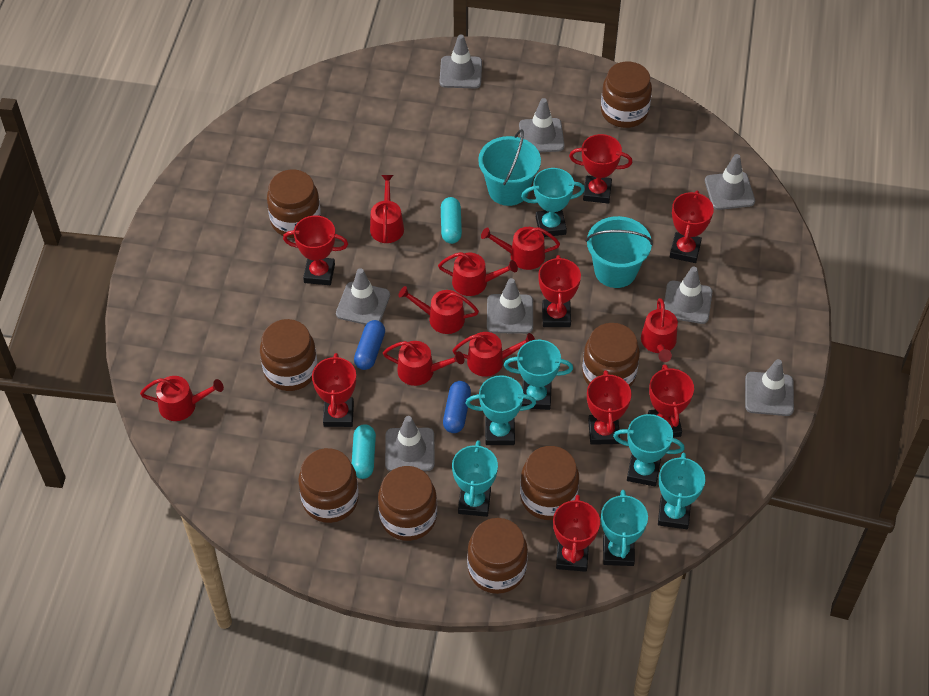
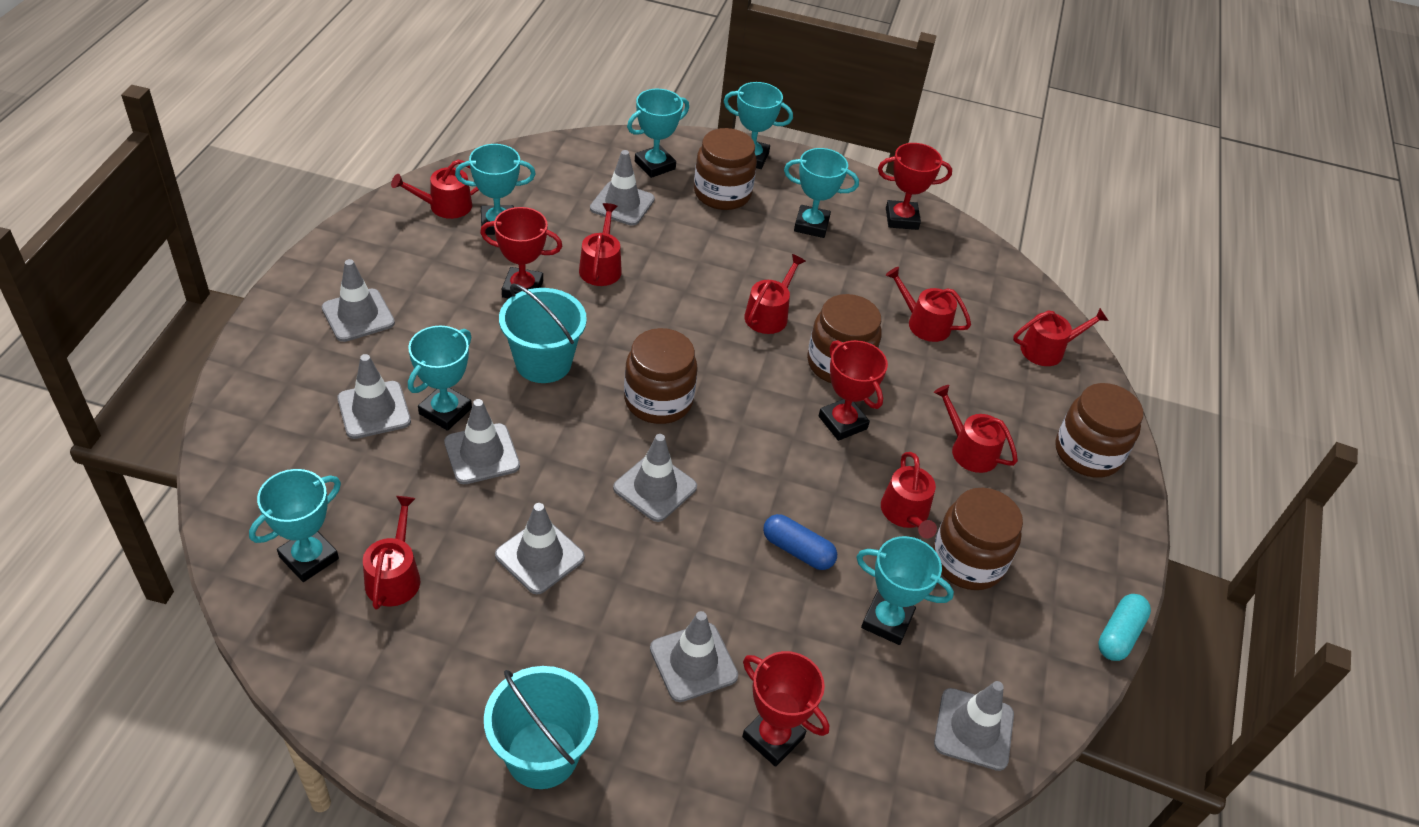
blue capsule: [354,320,385,370] [443,381,471,433] = 2 -> [763,514,837,570] = 1
brown jar: [260,319,317,391] [267,169,321,238] [298,448,359,523] [378,466,437,541] [467,518,528,594] [520,446,579,520] [582,323,640,387] [601,62,652,128] = 8 -> [624,328,698,424] [694,128,757,210] [807,294,882,383] [933,488,1023,590] [1055,383,1143,478] = 5
red trophy: [283,216,348,285] [312,353,356,427] [538,255,581,327] [553,495,600,572] [569,134,632,204] [587,370,631,445] [648,364,694,437] [670,191,714,263] = 8 -> [480,207,562,298] [742,651,829,767] [819,340,888,441] [878,143,952,230] = 4
turquoise capsule: [352,424,376,479] [441,197,462,244] = 2 -> [1098,594,1151,661] = 1

